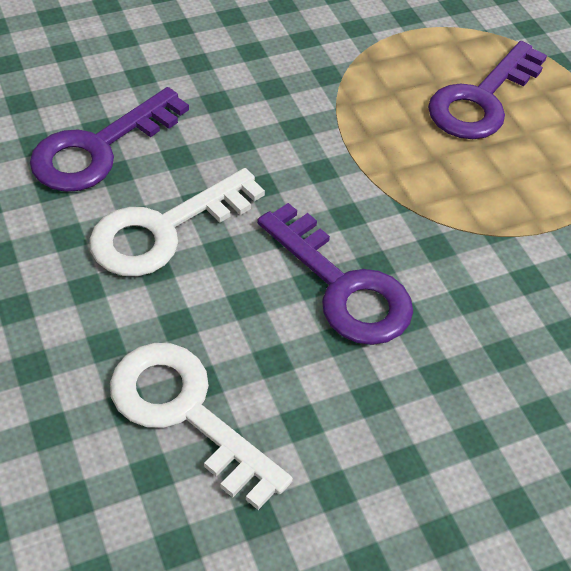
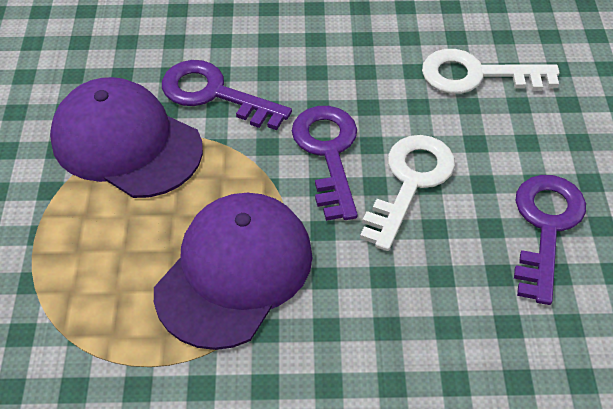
purple cap: none = 0 -> [50,77,203,198] [154,193,313,350] = 2

